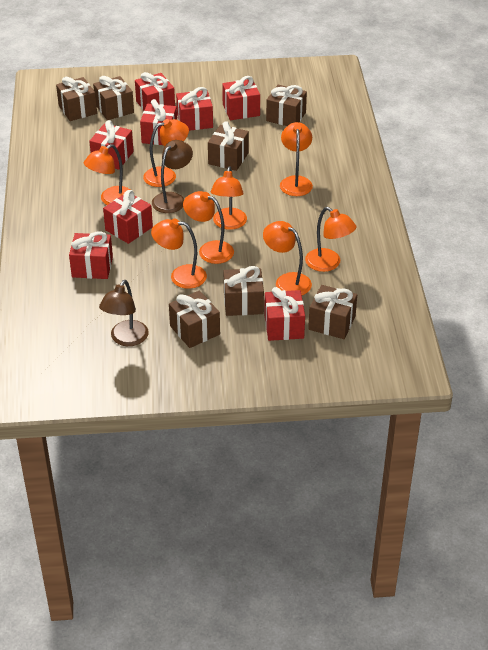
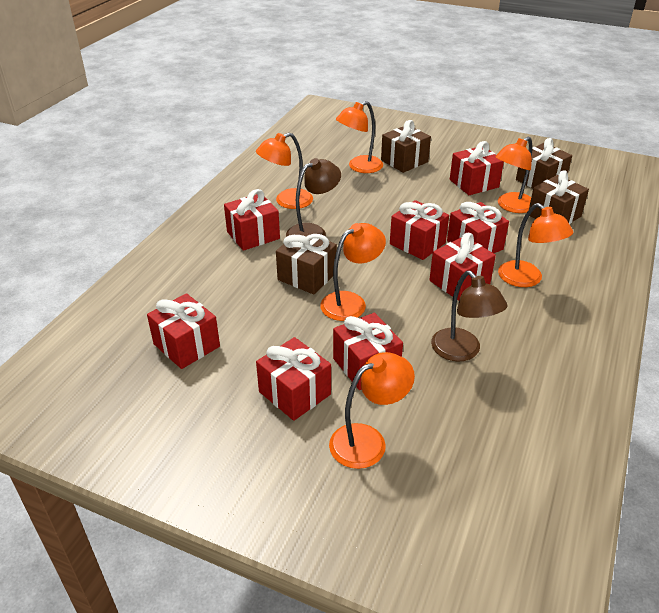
brown gift: [56,77,97,121] [93,76,134,120] [169,290,220,348] [208,121,249,171] [224,266,264,316] [266,85,307,126] [308,285,357,339] = 7 -> [276,231,337,294] [381,120,431,173] [516,138,572,188] [529,170,589,224] = 4
orange lamp: [84,144,131,205] [143,119,189,187] [151,219,207,289] [183,191,234,264] [211,166,247,230] [263,221,312,295] [280,122,313,196] [305,207,357,272] = 8 -> [256,133,313,209] [320,223,386,321] [329,352,415,469] [336,101,383,173] [495,137,532,213] [498,203,574,287] = 6

